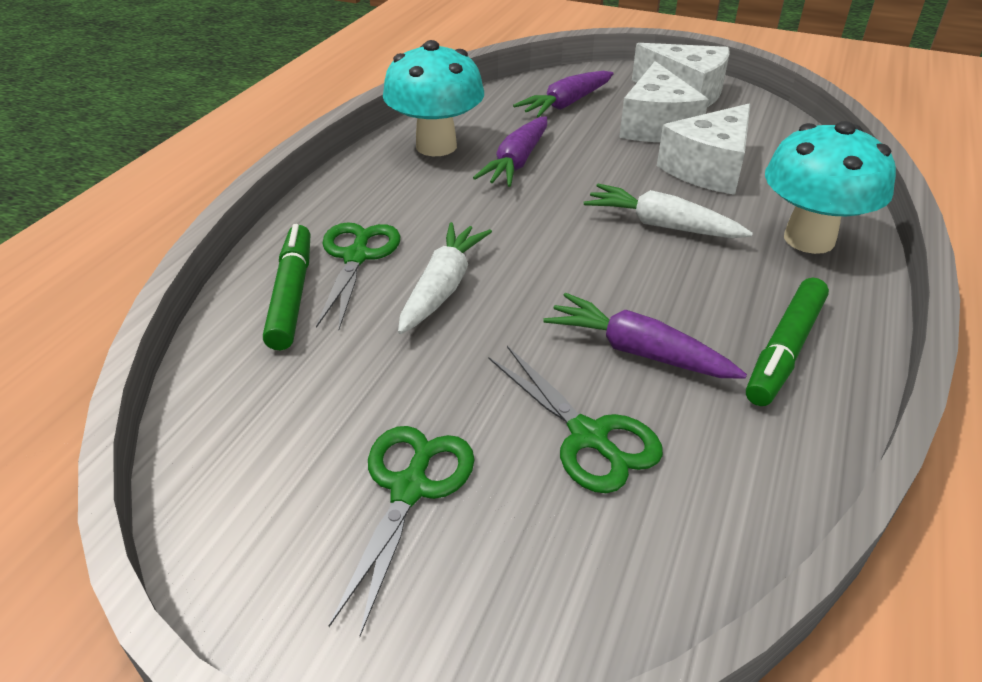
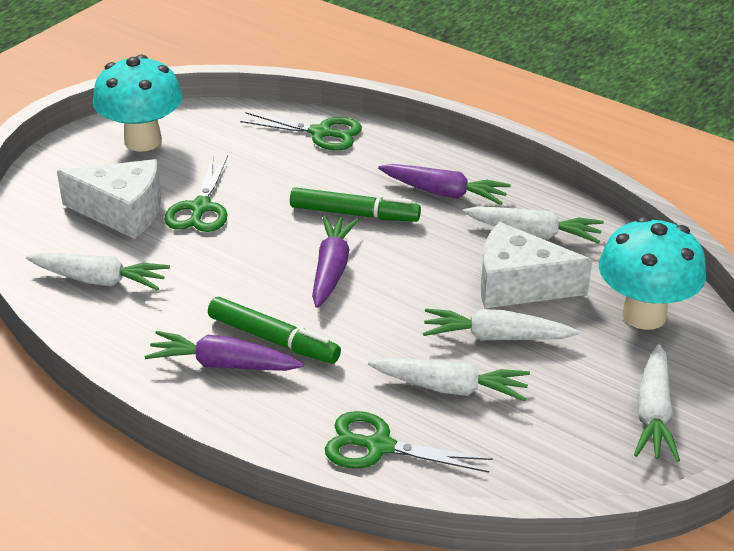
white carrot: [398,222,492,334] [584,184,753,238] = 2 -> [26,253,170,290] [368,358,530,402] [423,308,580,341] [462,206,604,244] [634,344,680,462] = 5
white cheese: [619,61,709,142] [632,43,730,107] [657,103,750,195] = 3 -> [57,159,161,239] [481,222,592,309] = 2

